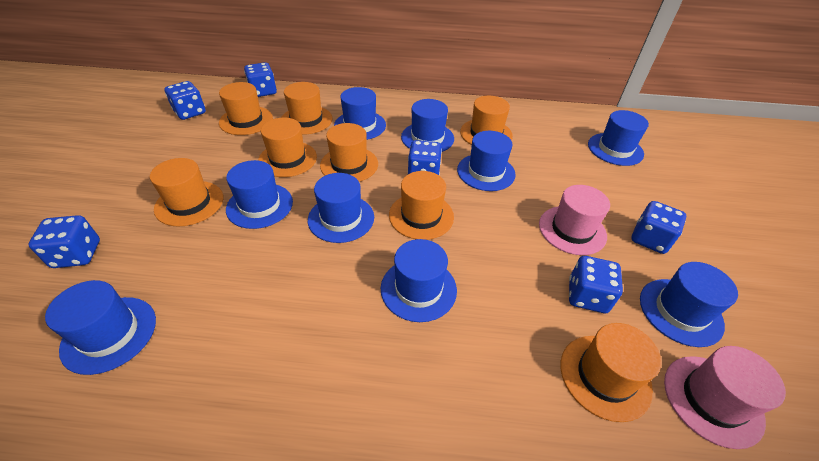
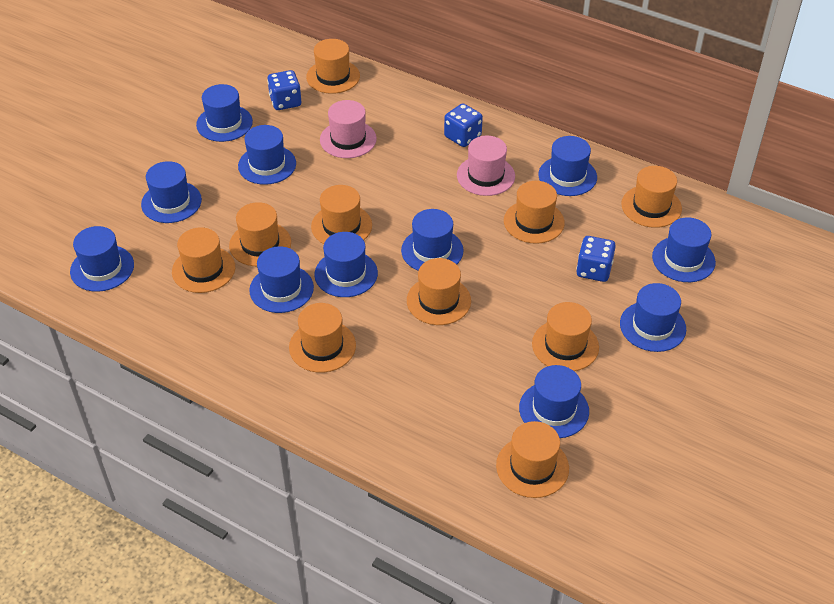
blue dice: [29,215,100,268] [164,81,206,120] [244,62,277,97] [408,140,442,175] [569,256,623,313] [631,201,687,254] = 6 -> [267,70,301,110] [444,103,483,147] [576,236,616,282] = 3
blue hat: [45,280,156,375] [226,160,293,229] [308,173,374,243] [334,87,386,140] [381,239,457,322] [401,99,454,152] [457,131,516,191] [588,110,649,166] [640,262,738,347] = 9 -> [70,226,134,292] [141,161,202,223] [196,84,253,142] [238,125,296,185] [249,246,314,313] [314,232,378,297] [401,209,464,271] [519,365,589,438] [538,136,597,196] [620,283,686,352] [652,217,716,282] = 11
orange hat: [150,158,223,226] [219,82,273,135] [258,118,317,177] [281,82,332,134] [320,123,378,182] [389,171,454,240] [460,96,513,145] [560,323,661,422] = 8 -> [172,227,235,293] [229,202,291,266] [289,303,356,373] [306,39,360,94] [311,185,372,244] [407,258,471,325] [496,421,569,498] [504,181,565,244] [532,302,599,371] [621,166,682,228] = 10

